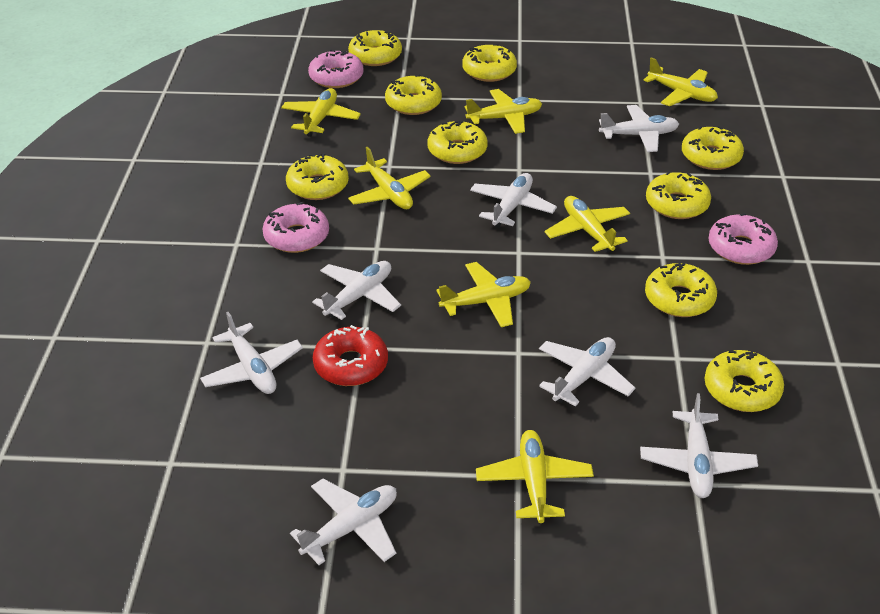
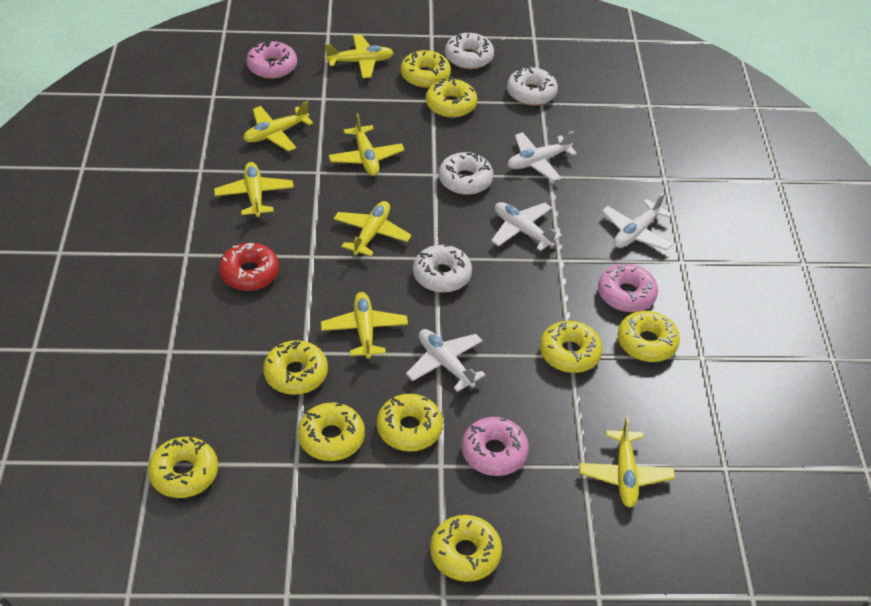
white donut: none = 0 -> [413,244,472,293] [439,152,494,195] [445,33,494,69] [507,66,558,106] = 4
white plane: [200,312,303,394] [290,479,397,565] [312,261,401,320] [470,173,557,228] [539,337,635,406] [599,105,679,152] [640,393,758,498] = 7 -> [406,329,486,392] [491,202,562,251] [508,131,577,181] [602,193,673,250] = 4

